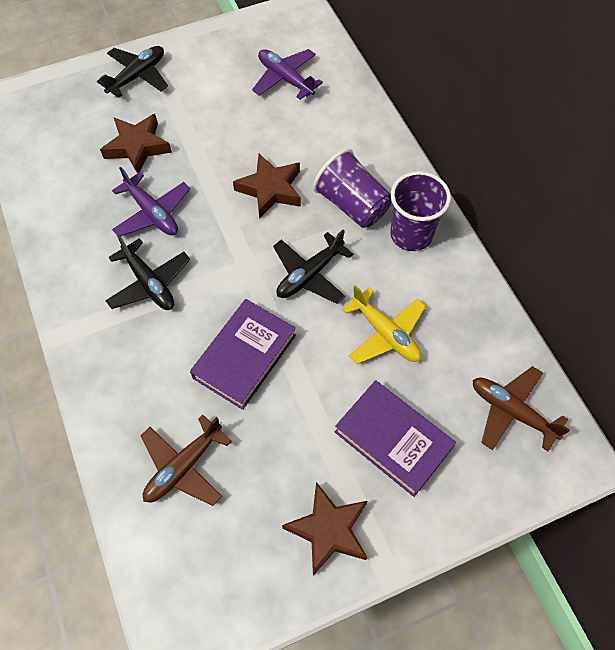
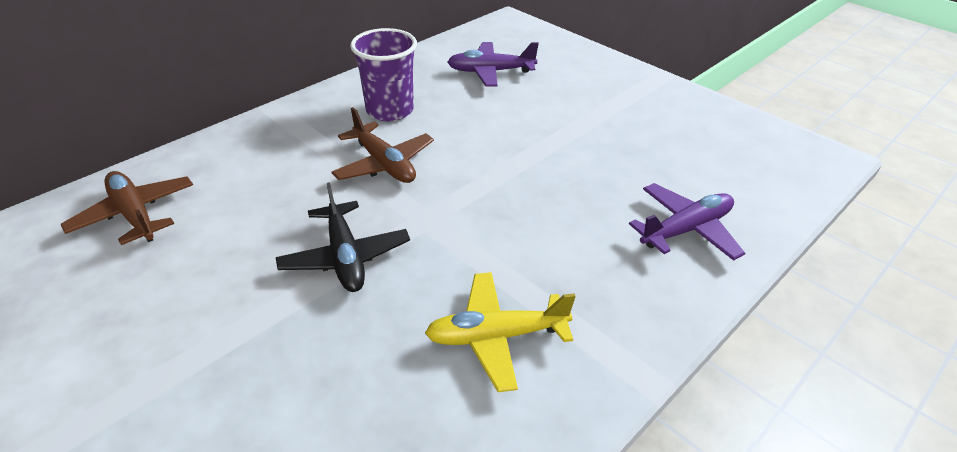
black plane: [97,46,168,98] [105,234,190,310] [273,230,353,304] = 3 -> [276,182,410,292] = 1
brown star: [100,114,172,174] [233,154,301,219] [282,482,368,576] = 3 -> none = 0
purple book: [190,299,296,410] [335,380,456,497] = 2 -> none = 0
purple cup: [313,149,392,228] [390,171,451,251] = 2 -> [350,28,417,121] = 1

